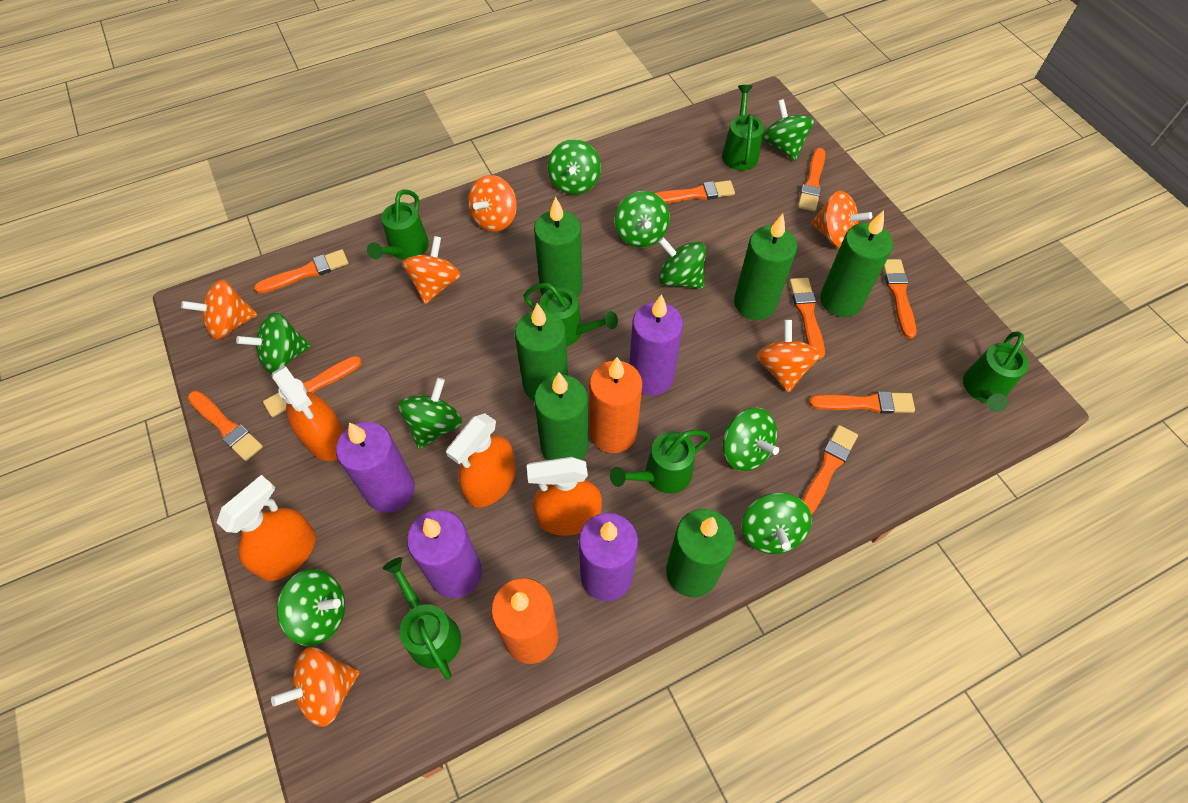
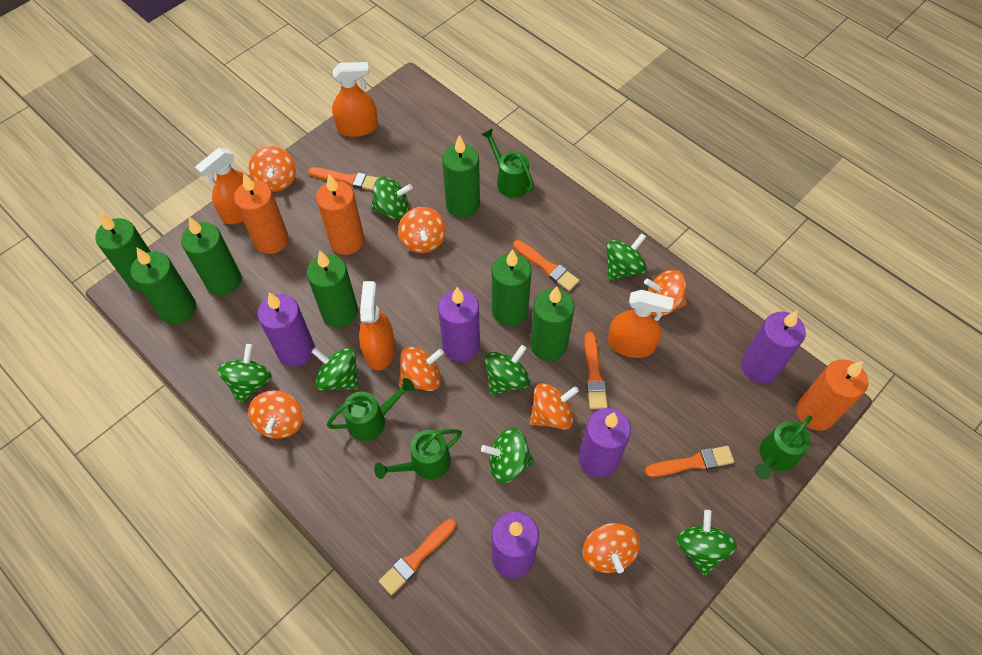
green candle: [515,303,568,401] [534,197,582,297] [534,372,589,460] [666,509,735,597] [734,214,797,320] [820,210,893,317] = 6 -> [95,213,151,292] [131,248,196,325] [181,217,242,296] [307,251,358,327] [442,135,480,218] [492,249,532,326] [530,286,575,361] = 7
green spinning top: [236,312,311,374] [277,569,345,646] [398,378,462,449] [548,139,601,195] [615,191,670,247] [658,237,706,289] [723,408,779,471] [741,492,812,554] [762,99,814,161] = 9 -> [217,344,272,403] [311,347,359,390] [371,177,413,220] [481,428,534,483] [485,345,530,395] [606,233,647,280] [676,510,737,576] = 7
green watering can: [367,190,429,260] [383,557,461,679] [523,283,618,346] [610,430,711,493] [722,85,764,171] [963,331,1029,412] = 6 -> [327,378,415,441] [374,429,462,479] [481,128,534,198] [755,415,812,479] = 4
orange brush: [188,391,263,461] [254,249,349,294] [263,356,362,417] [655,180,735,204] [789,278,825,360] [798,148,826,211] [802,425,858,514] [809,391,915,414] [883,259,916,339] = 9 -> [308,167,378,191] [379,518,456,595] [513,240,579,291] [584,332,608,409] [645,446,734,477] = 5
orange candle: [491,578,558,664] [589,357,643,453] = 2 -> [234,173,289,254] [316,174,364,255] [796,359,868,431] = 3
orange spinning top: [181,280,257,340] [271,647,360,727] [402,236,461,304] [468,175,517,232] [756,320,820,392] [811,191,872,247] = 6 -> [248,390,303,439] [249,146,296,192] [398,207,446,253] [399,346,444,391] [530,383,579,429] [583,523,640,573] [644,270,686,316] = 7
purple candle: [336,422,415,513] [407,510,482,598] [579,513,638,601] [629,294,683,396] = 4 -> [258,292,314,367] [438,287,480,362] [492,511,539,579] [578,408,631,478] [741,310,806,384] = 5

